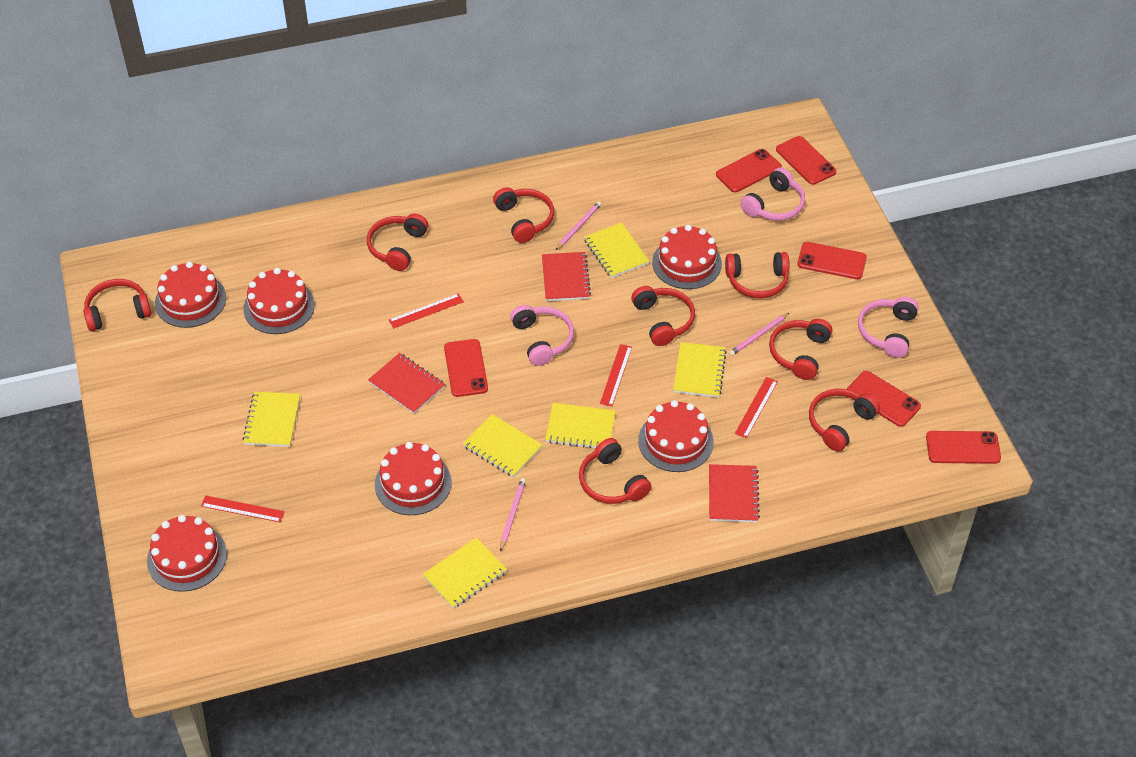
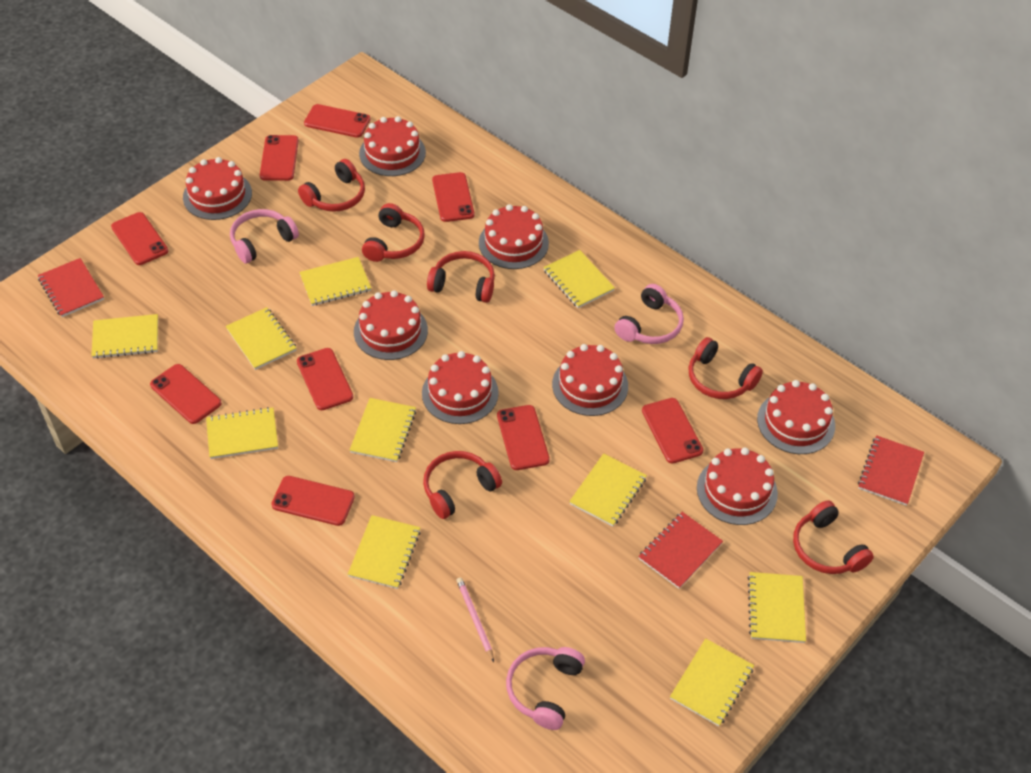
pink pencil: [500,478,526,552] [556,201,601,250] [729,313,789,356] = 3 -> [457,578,494,662] = 1
red cake: [147,515,227,592] [155,261,226,328] [243,268,315,334] [375,442,451,515] [638,400,714,472] [652,225,722,289] = 6 -> [183,157,252,220] [354,290,428,360] [359,116,426,176] [422,351,499,424] [479,204,549,269] [552,344,628,416] [697,448,778,525] [757,380,835,454] = 8
red headphones: [83,279,152,331] [367,214,428,271] [493,187,554,243] [579,438,651,504] [631,286,695,346] [725,252,789,298] [769,319,832,380] [809,389,880,451] = 8 -> [298,159,365,212] [362,203,425,262] [423,451,502,519] [427,251,495,303] [688,337,763,399] [793,500,874,574] = 6
red phone: [444,339,488,397] [716,149,782,192] [776,136,836,185] [797,242,867,279] [847,371,921,427] [926,431,1001,464] = 6 -> [111,212,168,265] [150,364,221,424] [260,135,299,181] [271,476,355,526] [297,348,353,410] [304,104,370,138] [432,172,475,222] [497,405,550,470] [642,398,703,464] = 9
red ruler: [201,495,285,522] [389,293,464,328] [600,344,632,407] [735,377,778,438] = 4 -> none = 0
yellow notebook: [243,391,300,447] [423,537,507,609] [463,414,542,477] [545,403,616,448] [584,223,649,278] [673,342,727,398] = 6 -> [91,314,158,359] [206,407,278,459] [226,307,296,370] [299,257,371,306] [348,515,421,589] [350,398,416,462] [543,250,615,308] [569,453,647,526] [670,638,754,726] [748,572,806,643] = 10

